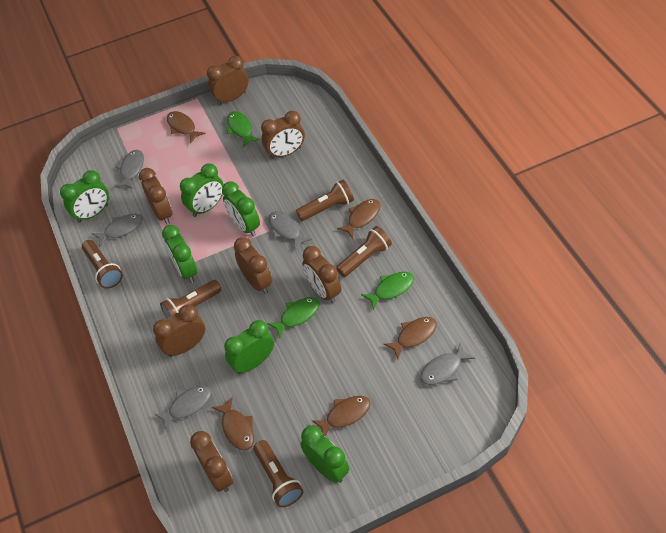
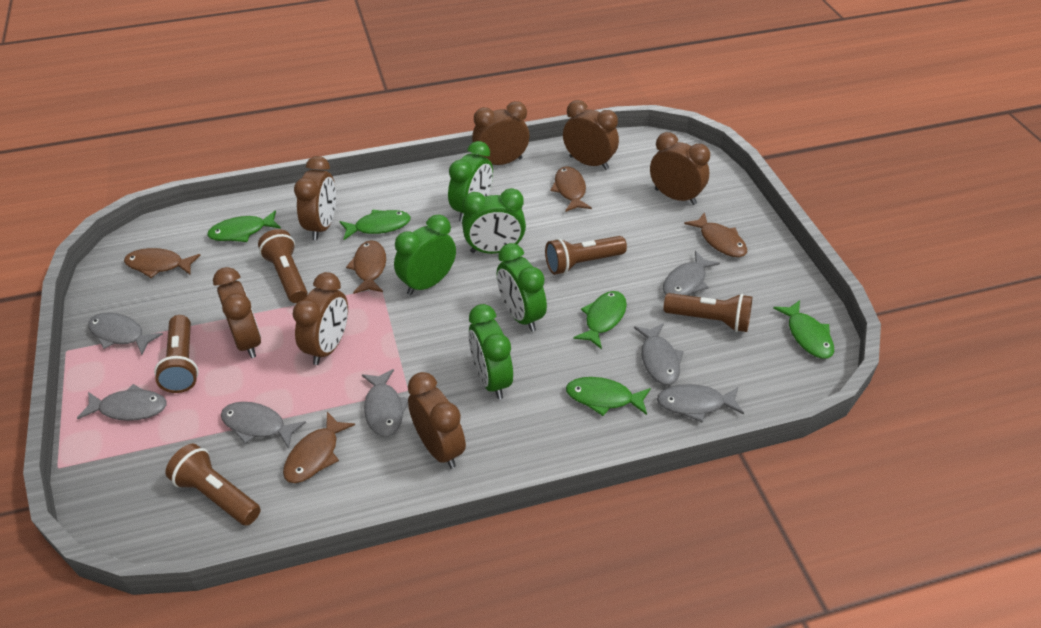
green clock: [60,170,109,223] [162,225,197,283] [180,163,224,217] [222,182,260,237] [224,320,274,374] [300,426,349,483] = 6 -> [394,215,456,295] [448,141,493,222] [462,188,526,254] [469,304,513,399] [497,243,547,332] = 5
green fish: [227,111,260,147] [267,297,320,338] [361,272,414,310] = 3 -> [207,210,281,242] [339,210,411,240] [566,377,651,416] [573,291,627,349] [773,300,834,359] = 5
grey fish: [92,214,143,248] [114,150,144,189] [154,385,212,432] [269,211,312,251] [420,342,475,385] = 5 -> [77,384,167,421] [88,313,163,355] [221,402,306,448] [362,369,408,437] [634,323,684,385] [657,384,744,423] [663,251,720,296] = 7

